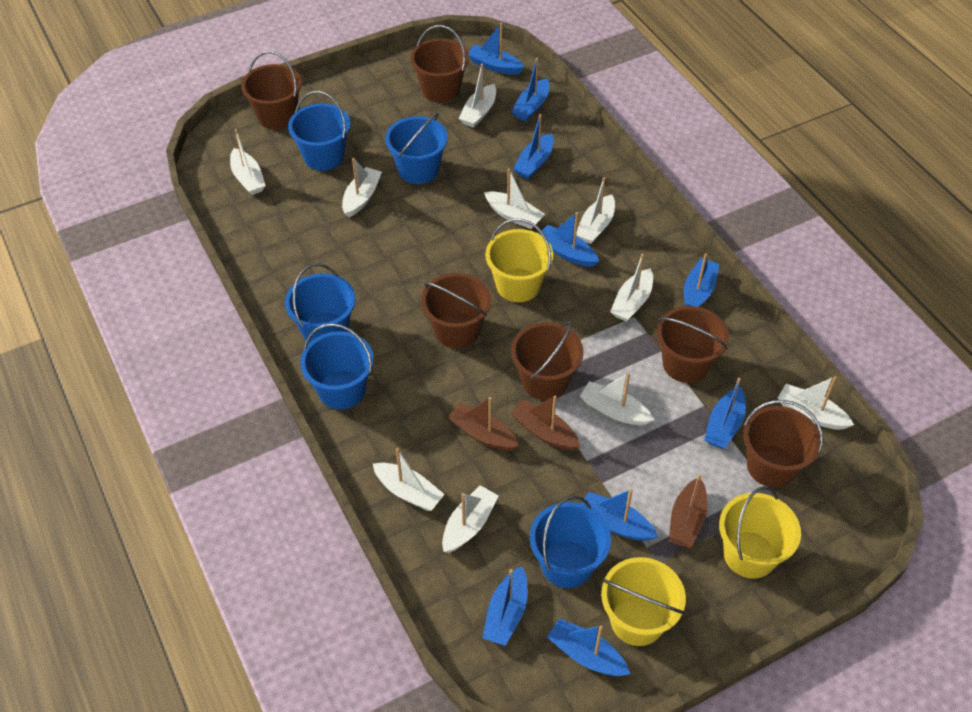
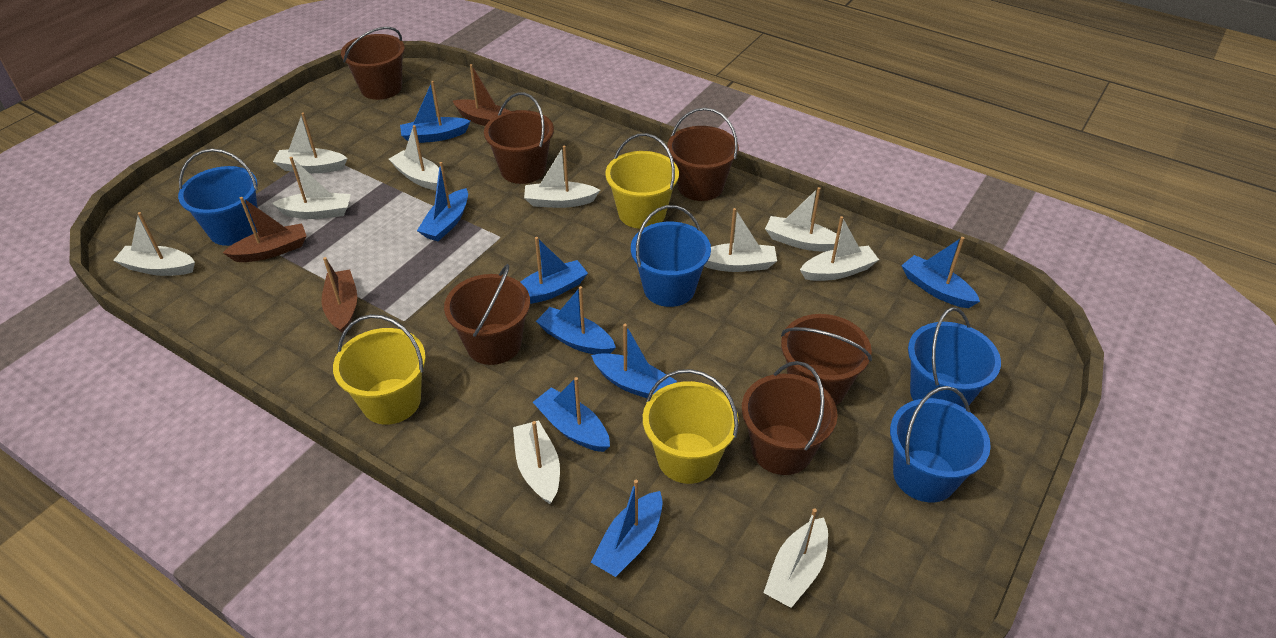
blue boat: [468,23,524,75] [483,566,528,646] [512,58,550,122] [513,114,554,179] [539,212,599,267] [547,618,630,676] [582,489,658,541] [684,253,719,307] [704,378,746,449] = 9 -> [400,81,471,143] [417,162,468,241] [520,237,588,304] [533,377,610,452] [536,286,616,355] [591,324,677,398] [591,480,663,577] [901,237,980,308] = 8
blue bucket: [285,263,355,344] [288,91,350,171] [300,323,374,410] [385,113,448,184] [530,495,611,588] = 5 -> [178,149,258,246] [631,205,711,307] [890,386,991,502] [908,307,1001,409] = 4

